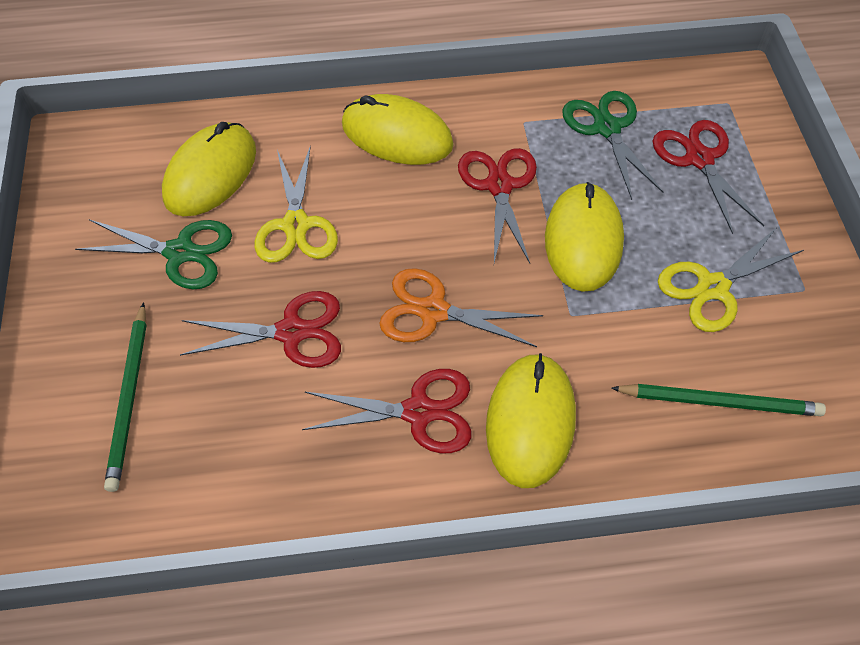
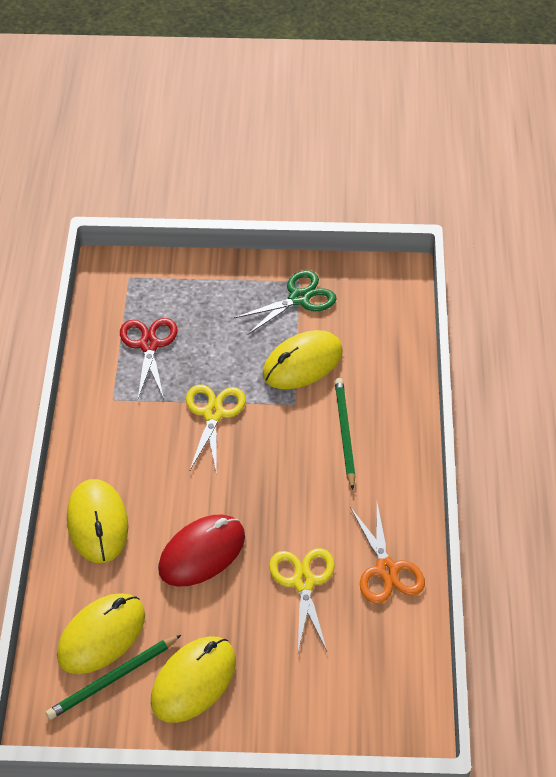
green scissors: [75,219,232,289] [562,91,664,200] = 2 -> [234,270,337,335] = 1
red mouse: none = 0 -> [158,515,245,587] = 1
red scissors: [180,291,341,368] [302,369,471,453] [458,148,537,263] [653,120,764,234] = 4 -> [120,318,178,399] = 1

